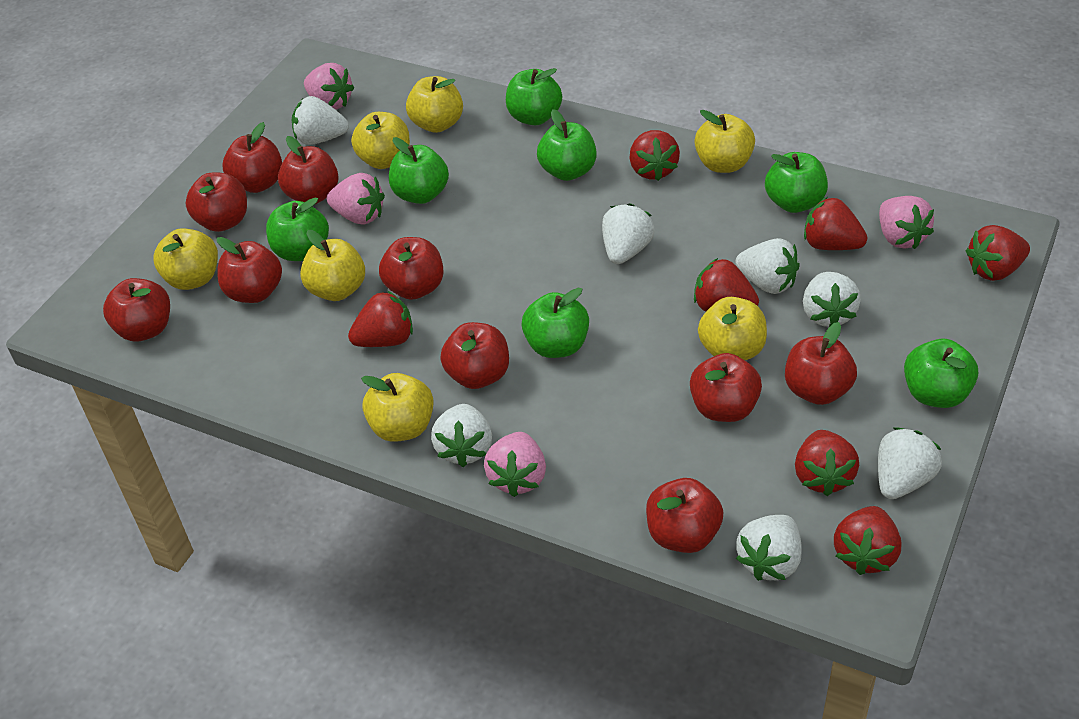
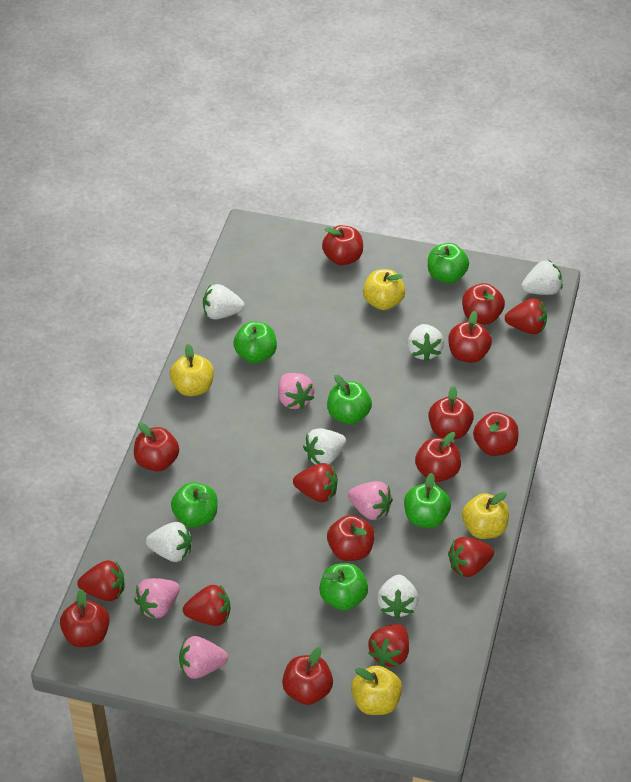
green apple: [266,197,329,261] [389,137,449,204] [506,68,562,125] [522,288,589,358] [537,109,597,181] [765,152,828,213] [904,339,978,408] = 7 -> [171,482,217,528] [233,321,277,363] [319,563,368,610] [327,375,372,424] [404,473,451,528] [428,243,469,284] = 6
red strawberry: [348,291,413,347] [629,130,680,181] [694,258,759,311] [795,430,859,496] [804,197,867,250] [834,506,901,575] [966,225,1030,281] = 7 -> [77,560,124,601] [183,585,230,626] [293,463,338,502] [368,624,409,667] [448,537,494,577] [505,298,547,334] = 6
white strawberry: [292,96,349,145] [431,404,492,467] [602,203,654,264] [735,238,800,294] [736,515,802,581] [803,272,861,327] [878,428,942,499] = 7 -> [146,522,192,562] [203,284,244,319] [303,428,346,465] [377,575,419,619] [407,324,444,362] [521,260,562,295] = 6
yellow apple: [153,228,218,290] [300,230,365,301] [351,112,410,169] [361,373,434,442] [406,76,463,133] [695,110,755,173] [698,297,767,360] = 7 -> [170,344,214,396] [351,665,402,715] [363,269,405,310] [462,492,509,539] = 4

